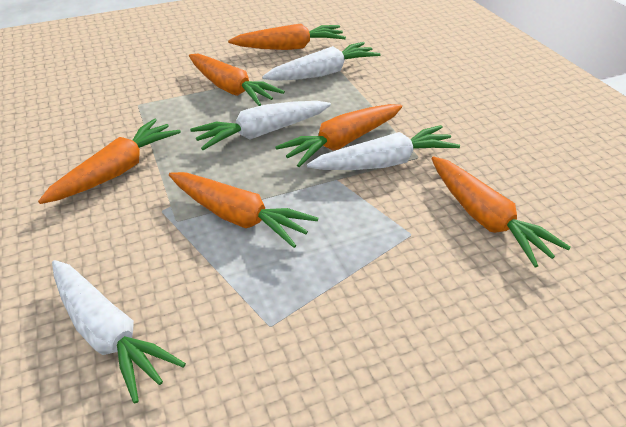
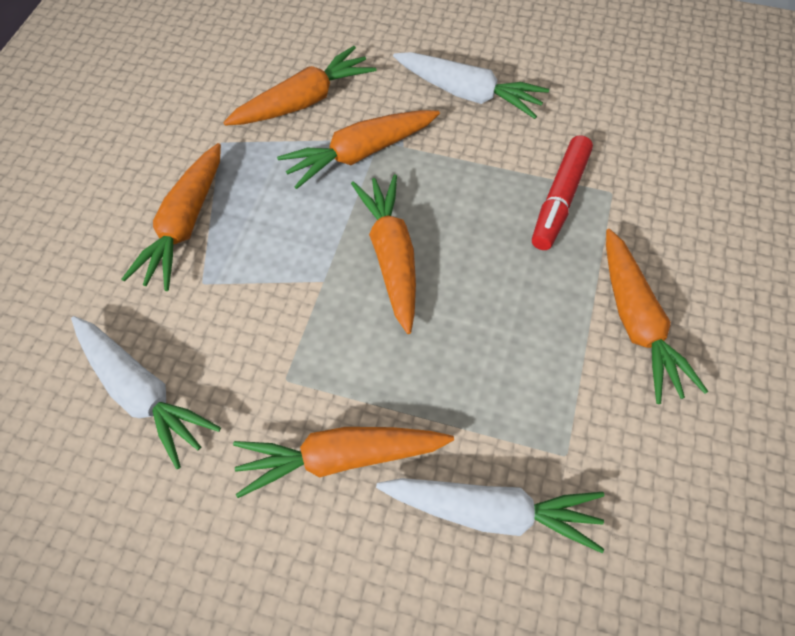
red marker: none = 0 -> [532,135,593,250] = 1
white carrot: [52,260,186,403] [190,101,331,150] [262,42,380,81] [307,125,460,170] = 4 -> [71,316,221,469] [376,478,604,553] [393,52,549,119] = 3

